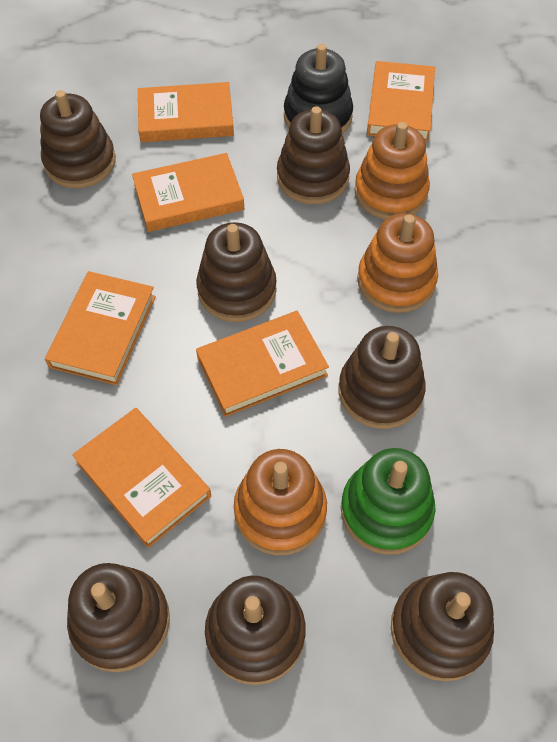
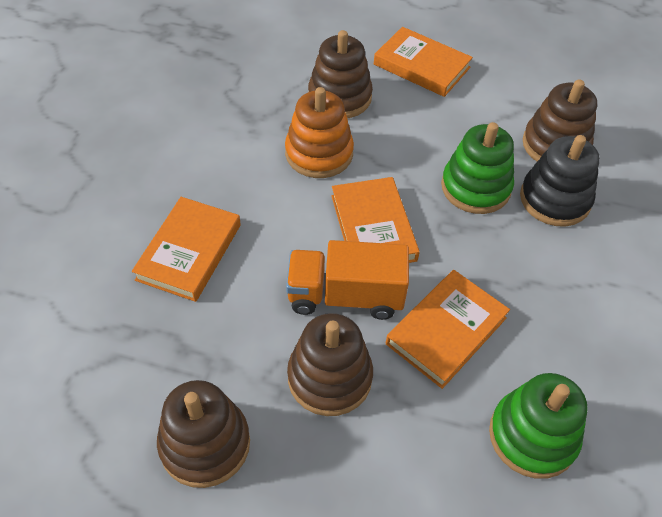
brown stacking toy: [40,90,116,188] [67,563,170,672] [196,222,277,322] [205,576,306,685] [277,106,350,205] [339,326,426,429] [391,572,494,681] = 7 -> [157,380,250,488] [287,313,373,416] [308,30,373,118] [523,80,597,161] = 4
green stacking toy: [341,448,435,555] = 1 -> [441,122,514,214] [489,373,588,479] = 2
orange book: [45,271,156,385] [72,408,211,548] [132,153,244,232] [138,82,234,142] [196,311,329,417] [367,61,435,142] = 6 -> [132,197,241,302] [331,177,420,263] [374,27,473,97] [386,270,510,389] = 4
orange stacking toy: [234,449,327,555] [354,122,430,219] [357,213,438,313] = 3 -> [285,87,354,178] = 1
orange truck: none = 0 -> [286,240,409,320] = 1

